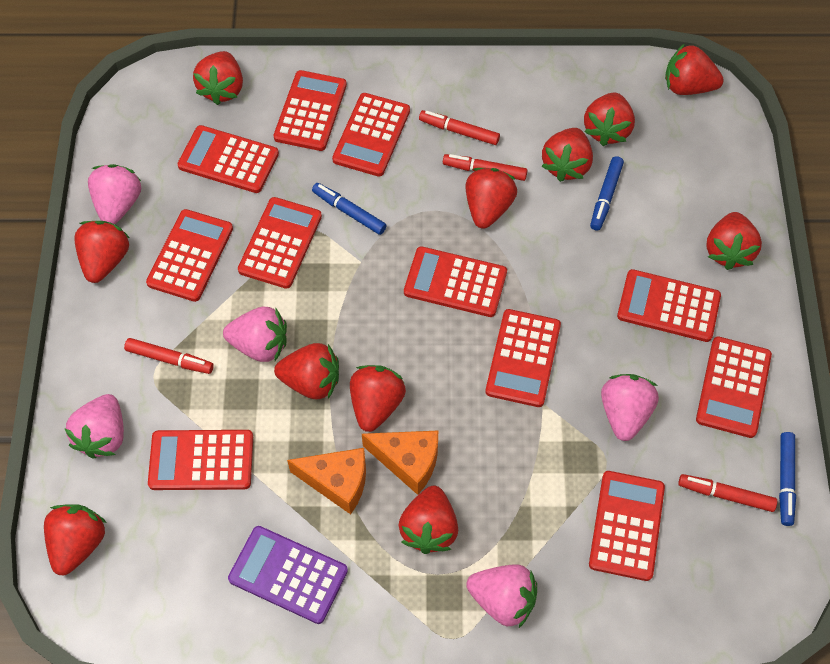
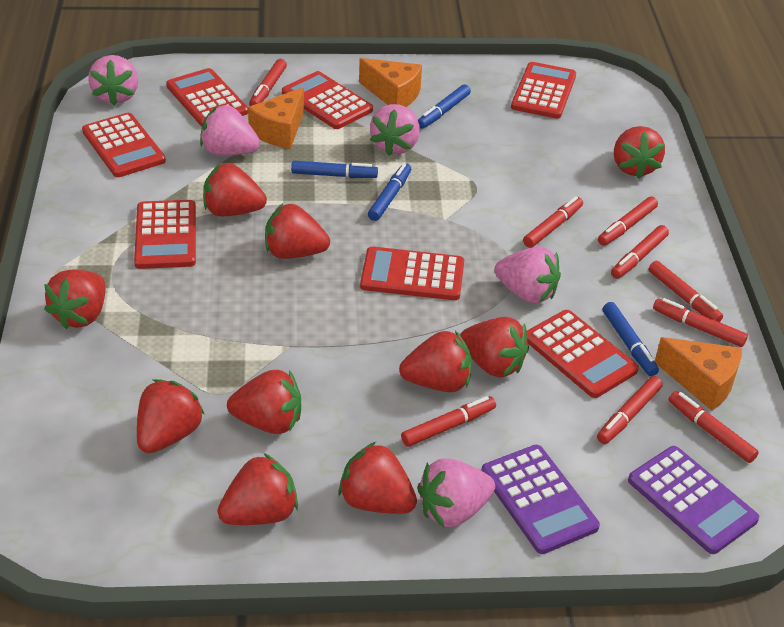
blue marker: [312,183,387,235] [590,156,624,231] [779,432,796,526] = 3 -> [291,161,378,178] [368,163,411,221] [418,84,471,129] [603,302,659,376] = 4
orange cheese: [287,448,366,514] [362,431,438,495] = 2 -> [248,87,304,149] [359,58,422,107] [655,337,742,411] = 3
purple calculator: [228,526,348,624] = 1 -> [481,445,600,554] [628,446,759,554] = 2
red calculator: [146,209,233,302] [148,430,253,490] [177,125,279,193] [238,197,322,289] [274,70,347,151] [332,93,410,177] [404,246,507,317] [485,309,561,407] [589,471,665,581] [617,269,721,342] [696,336,772,438] = 11 -> [82,113,166,177] [134,200,196,269] [166,68,248,127] [282,71,373,129] [360,247,464,300] [511,62,576,119] [527,310,639,398] = 7
red marker: [124,338,214,374] [419,110,500,145] [443,154,528,181] [678,474,777,512] = 4 -> [249,59,287,106] [401,396,496,447] [523,196,583,248] [597,376,663,444] [598,197,658,246] [611,225,669,279] [649,261,723,322] [653,298,748,347] [669,391,759,463] = 9
red strawberry: [44,504,107,576] [74,221,129,283] [193,51,243,105] [274,343,339,399] [350,365,406,432] [398,485,458,554] [466,168,517,229] [542,128,593,182] [584,92,635,146] [665,44,724,95] [706,212,762,270] = 11 -> [44,270,105,329] [137,379,205,453] [203,163,267,216] [217,453,298,525] [227,370,301,434] [265,203,330,259] [338,442,417,514] [399,330,472,392] [460,317,529,378] [614,126,665,179] = 10

